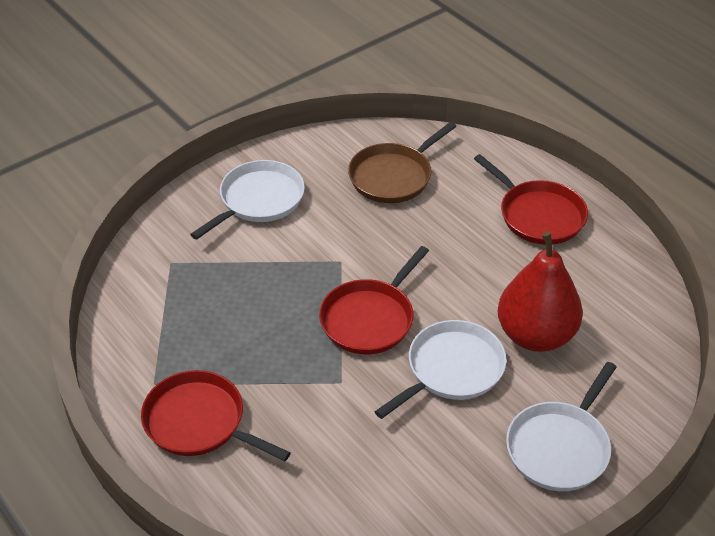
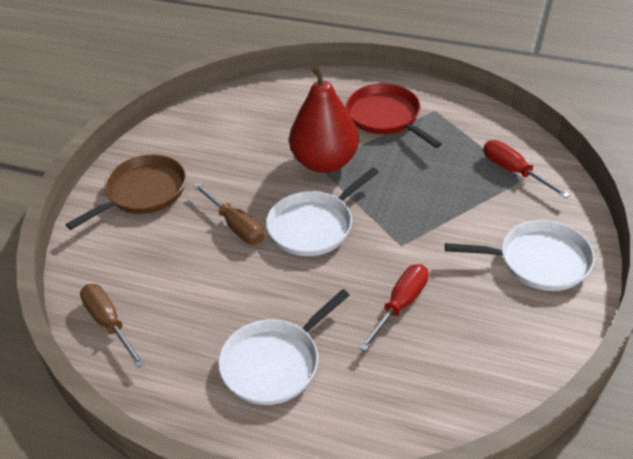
brown screwdriver: none = 0 -> [80,284,145,368] [193,183,264,244] = 2
red pan: [141,370,291,461] [319,246,429,354] [474,154,588,245] = 3 -> [346,84,442,148] = 1
red screwdriver: none = 0 -> [359,264,428,352] [483,140,570,198] = 2

